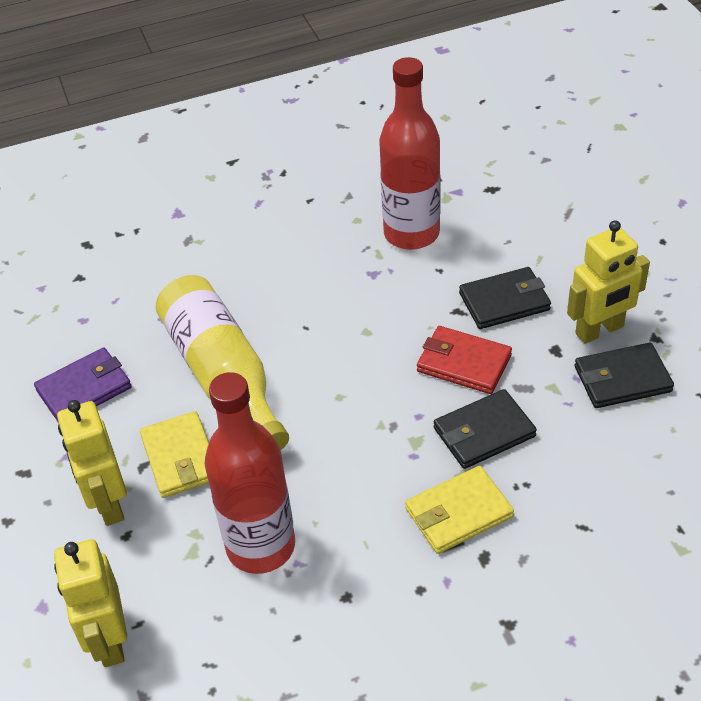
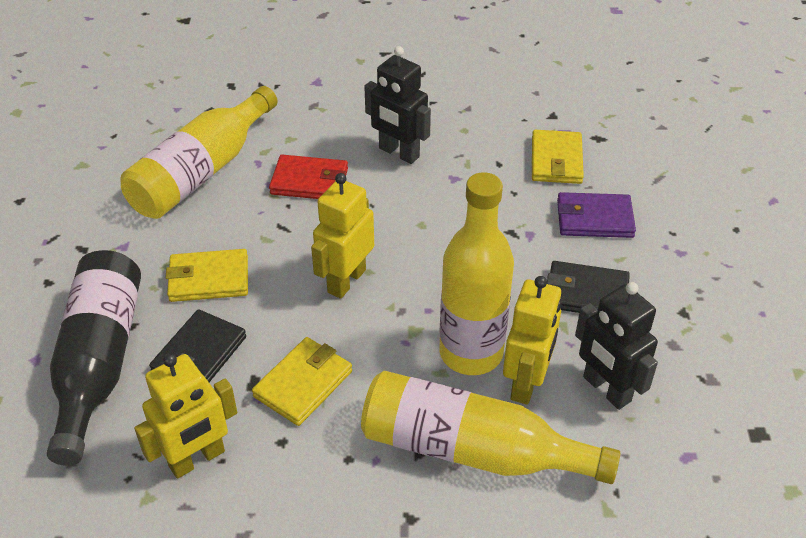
black bottle: none = 0 -> [47,250,141,466] = 1
black robot: none = 0 -> [364,46,431,164] [575,282,658,410] = 2
black wallet: [434,389,537,469] [459,267,551,329] [575,343,674,408] = 3 -> [149,309,246,382] [547,261,630,313] = 2
red bottle: [205,372,295,574] [379,57,440,250] = 2 -> none = 0
yellow bottle: [156,275,289,450] = 1 -> [121,86,278,219] [361,371,621,484] [439,172,514,375] = 3
yellow wallet: [140,411,209,498] [405,466,514,554] = 2 -> [166,249,248,302] [252,337,352,426] [532,130,584,184] = 3

